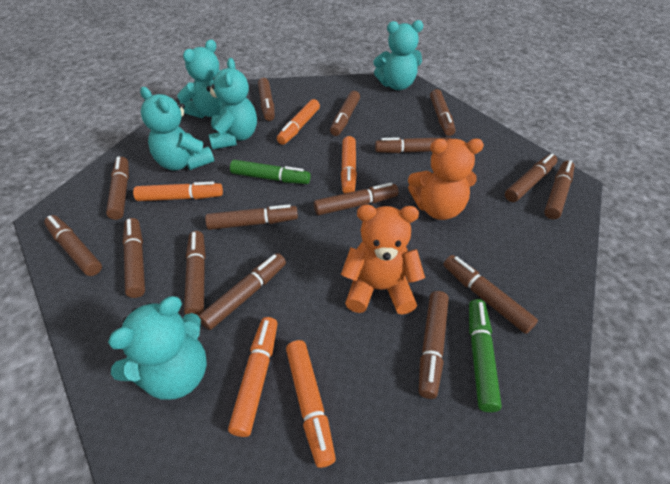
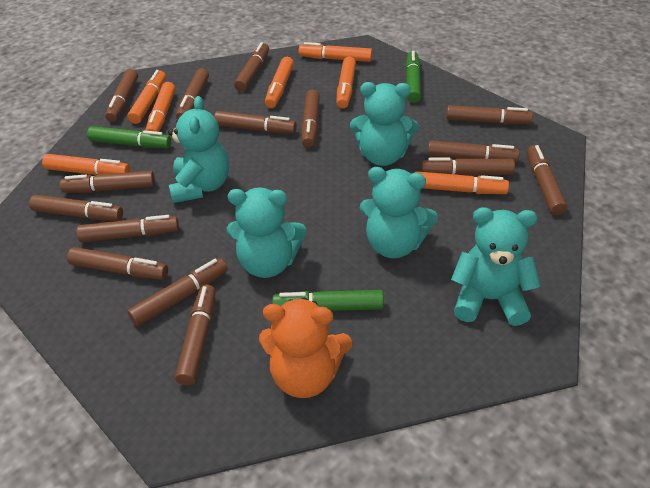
green marker: [230,160,311,184] [469,299,502,412] = 2 -> [87,126,171,148] [272,290,384,311] [406,51,421,103] = 3
orange marker: [133,182,223,201] [228,317,278,437] [277,99,320,145] [286,340,336,468] [341,136,357,194] = 5 -> [42,154,130,175] [127,70,166,124] [146,82,176,132] [265,57,294,108] [298,42,372,62] [336,56,356,109] [414,171,509,194] = 7
orange teddy bear: [341,205,425,315] [408,139,484,220] = 2 -> [259,298,352,398] = 1

